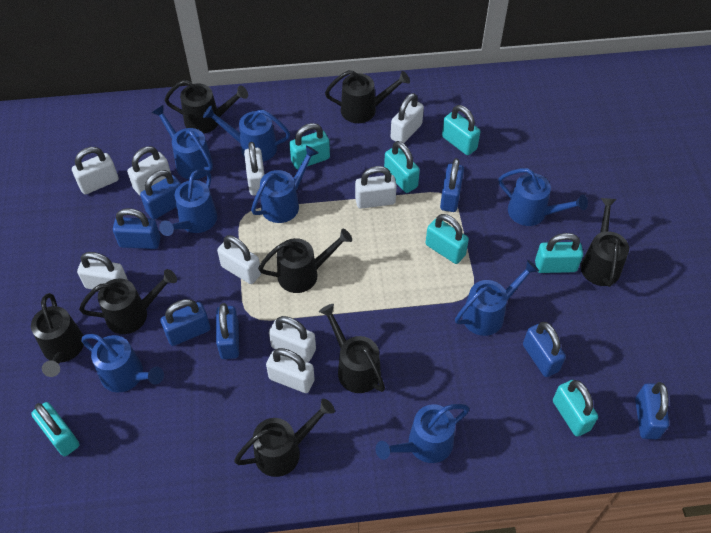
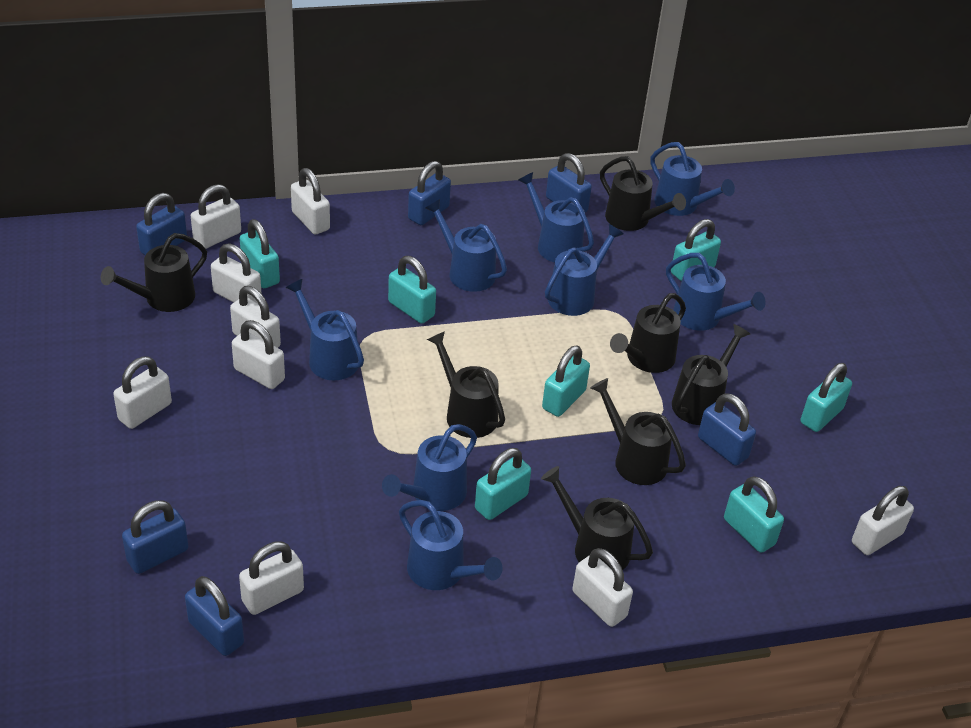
black watering can: [31,293,84,377] [79,269,177,334] [165,80,248,134] [234,399,335,477] [258,229,352,293] [319,304,385,393] [325,70,410,123] [581,198,629,287] = 8 -> [101,233,207,312] [427,331,505,438] [541,466,653,570] [591,378,686,485] [600,156,686,231] [610,293,686,373] [672,324,750,425] = 7
blue padlock: [113,208,161,249] [140,170,181,219] [161,299,210,346] [216,303,239,359] [440,158,464,212] [523,322,566,377] [635,382,669,439] = 7 -> [122,500,188,574] [136,193,187,255] [185,576,244,656] [408,161,451,225] [546,153,592,213] [698,393,756,466] = 6

